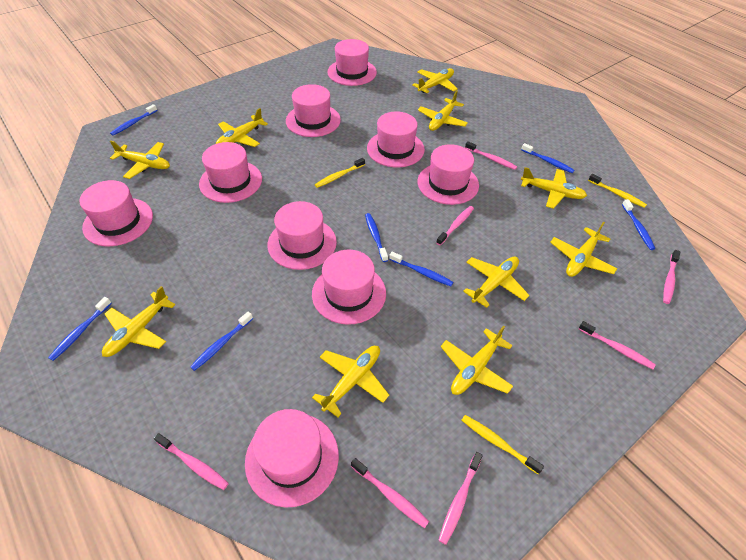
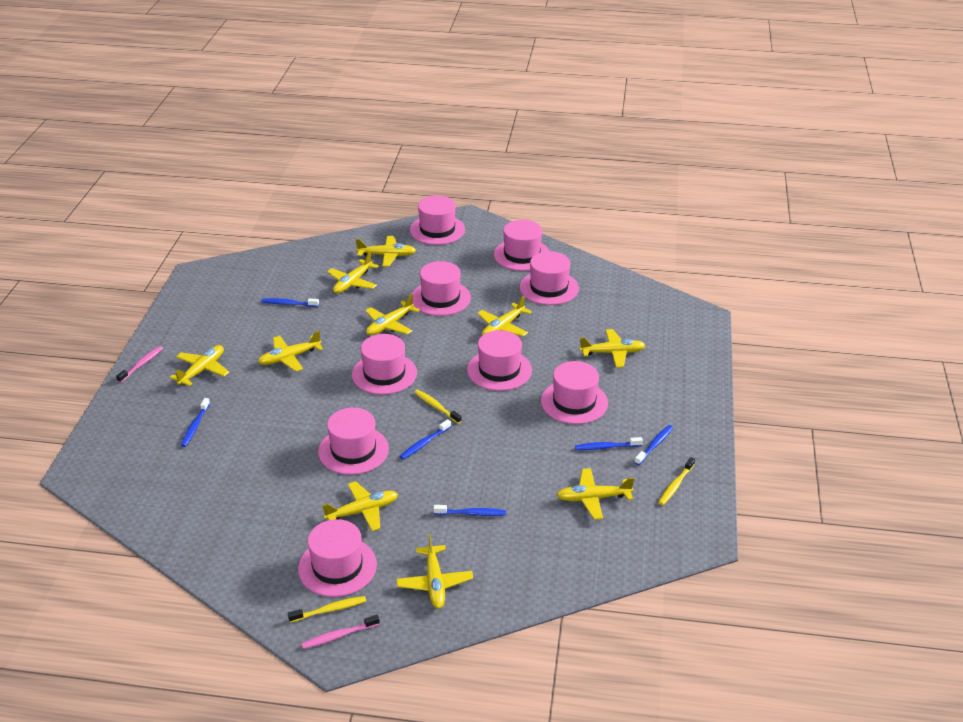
blue toothbrush: [48,297,112,361] [110,104,158,136] [190,312,253,371] [365,213,388,262] [389,252,453,286] [521,143,574,173] [622,199,655,250] = 7 -> [181,398,210,447] [261,298,319,307] [400,419,451,459] [433,505,506,516] [575,437,643,450] [635,425,673,465] = 6
pink toothbrush: [154,433,229,490] [351,458,429,528] [436,206,474,246] [439,452,483,545] [465,141,517,170] [579,321,656,369] [663,250,680,304] = 7 -> [116,346,163,383] [301,615,380,649] = 2

